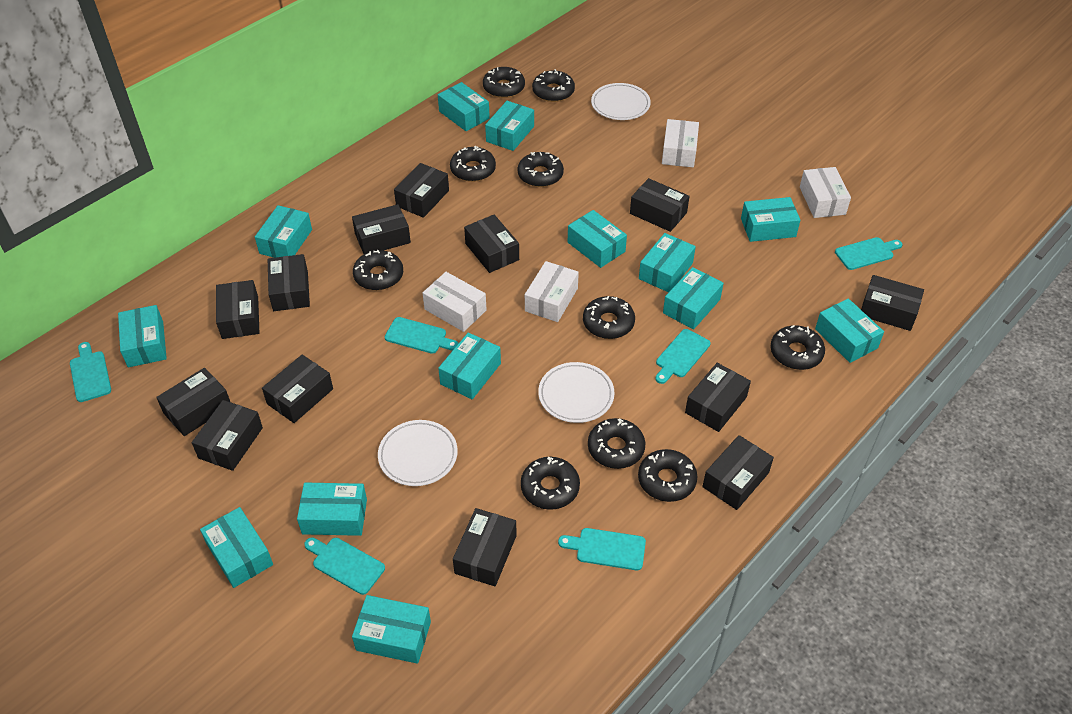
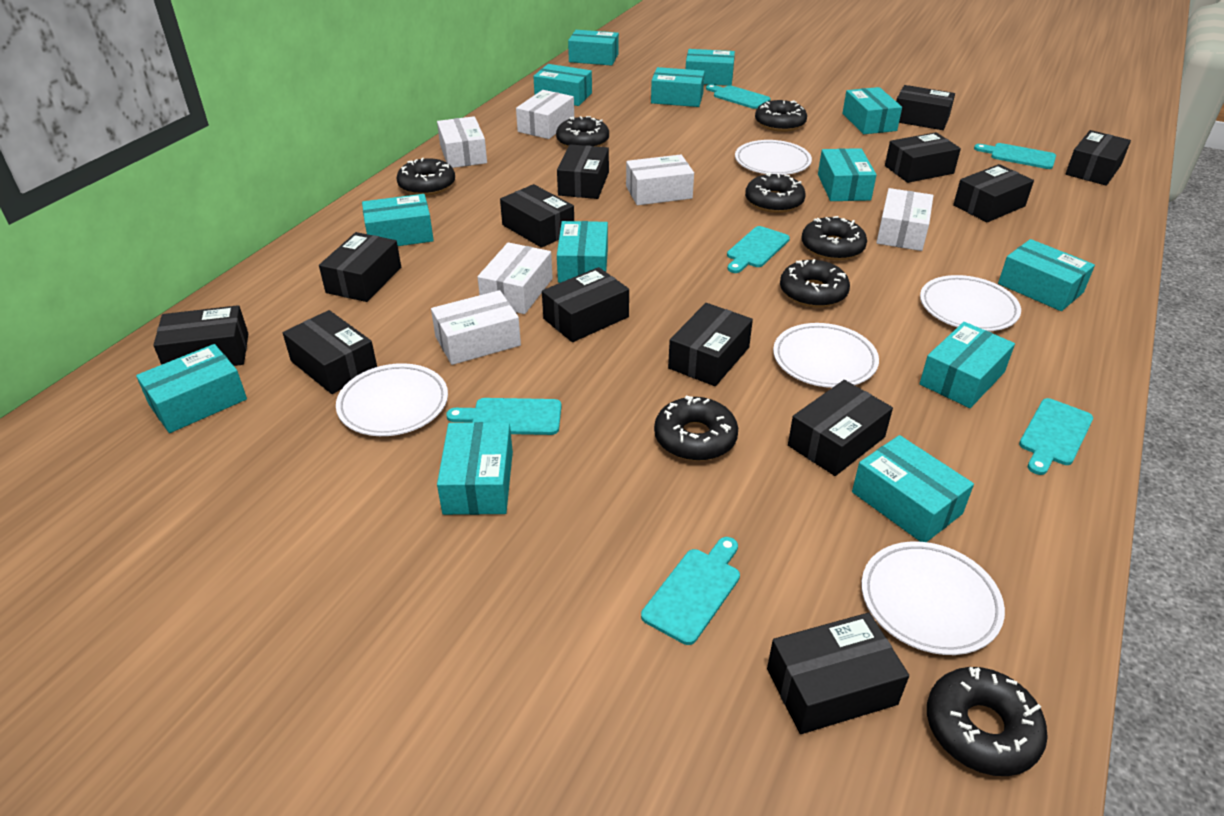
black donut: [353,250,403,290] [450,146,496,182] [483,67,525,98] [517,152,564,187] [521,457,580,510] [532,69,575,102] [583,296,635,339] [588,418,645,469] [638,449,698,502] [771,325,825,370] = 10 -> [396,158,455,196] [556,116,609,148] [654,396,738,461] [745,173,805,213] [755,100,807,132] [780,259,850,308] [801,216,867,260] [927,667,1048,776] = 8
white box: [423,272,487,332] [525,261,579,322] [662,119,699,167] [800,167,851,218] = 4 -> [431,290,521,365] [437,116,487,168] [478,242,553,314] [516,90,574,139] [626,155,694,205] [876,188,933,251] = 6
white plate: [378,420,458,486] [538,362,615,423] [591,83,651,120] = 3 -> [336,363,448,436] [735,140,812,175] [773,323,879,388] [861,541,1005,655] [920,275,1021,331] = 5

